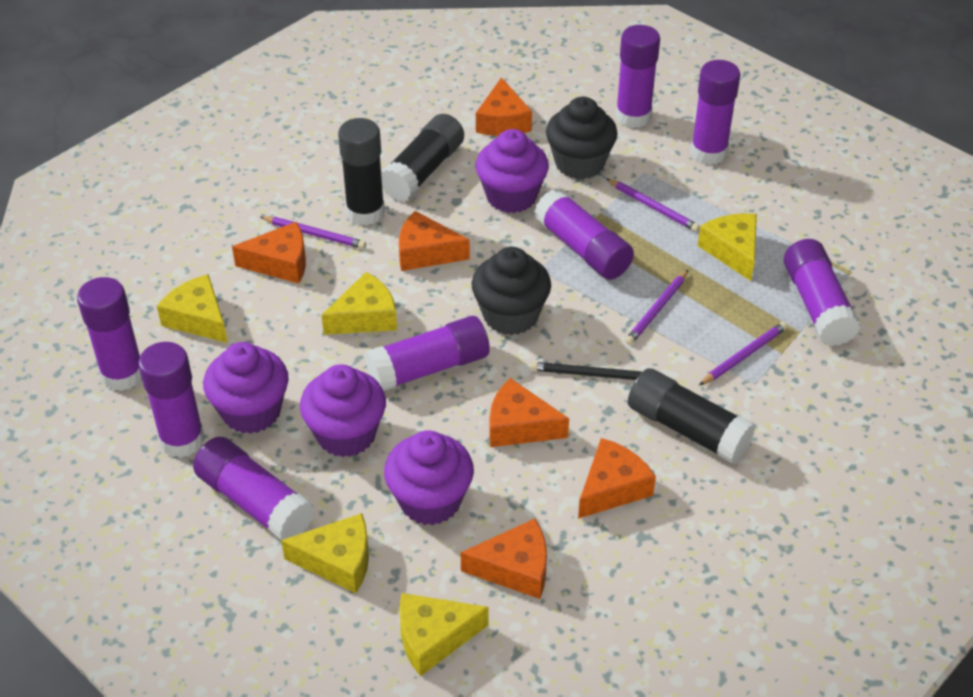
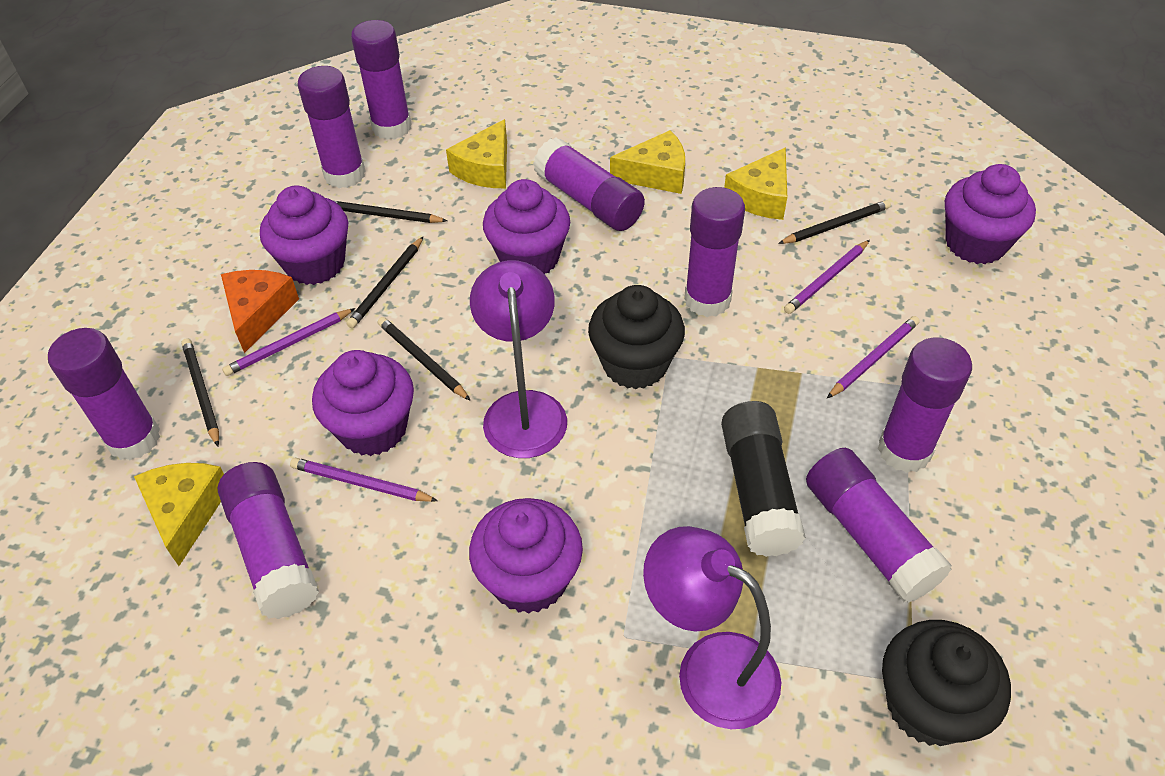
black glue stick: [338,118,385,226] [381,114,464,202] [628,368,755,463] = 3 -> [721,401,806,557] = 1
black pencil: [530,362,642,380] = 1 -> [181,338,219,446] [334,201,448,223] [346,237,423,328] [378,317,471,401] [778,200,891,244] = 5
orange cheese: [232,222,306,283] [399,211,470,271] [461,519,547,599] [476,77,532,136] [489,378,569,447] [578,438,656,519] = 6 -> [221,270,299,353] = 1
purple cupcake: [203,342,289,434] [300,365,386,457] [384,430,474,525] [476,129,549,213] = 4 -> [260,185,348,285] [312,350,414,456] [469,498,583,614] [483,179,570,274] [945,164,1036,264] = 5
purple lamp: none = 0 -> [470,260,567,458] [643,526,781,729] = 2
yellow cheese: [157,274,228,343] [281,513,369,593] [321,272,397,335] [399,593,488,676] [697,213,757,281] = 5 -> [134,463,224,566] [446,119,507,188] [610,130,685,194] [724,147,787,220] = 4

